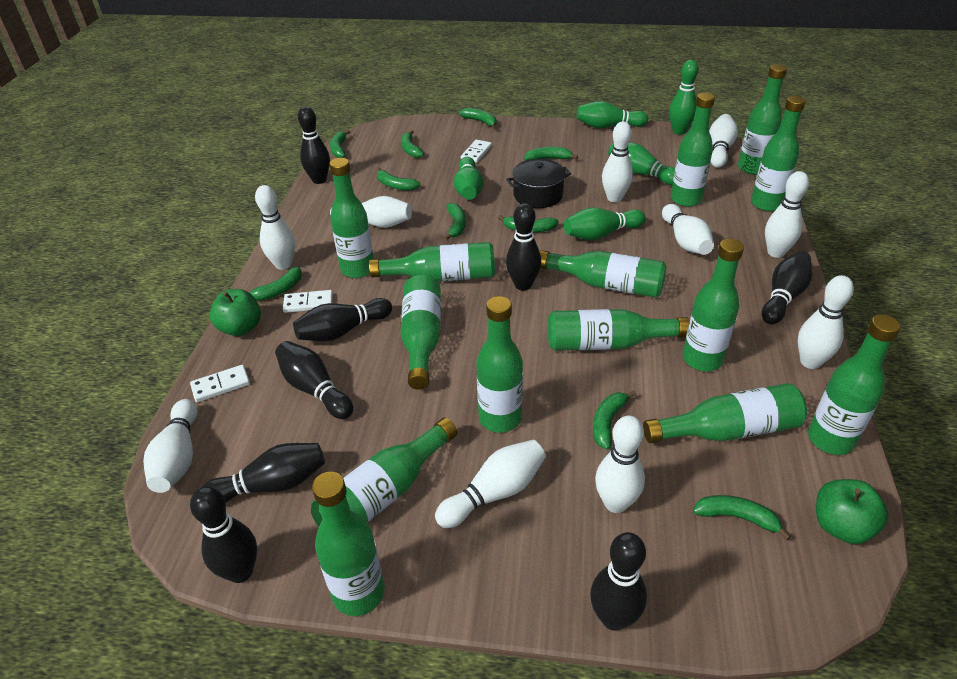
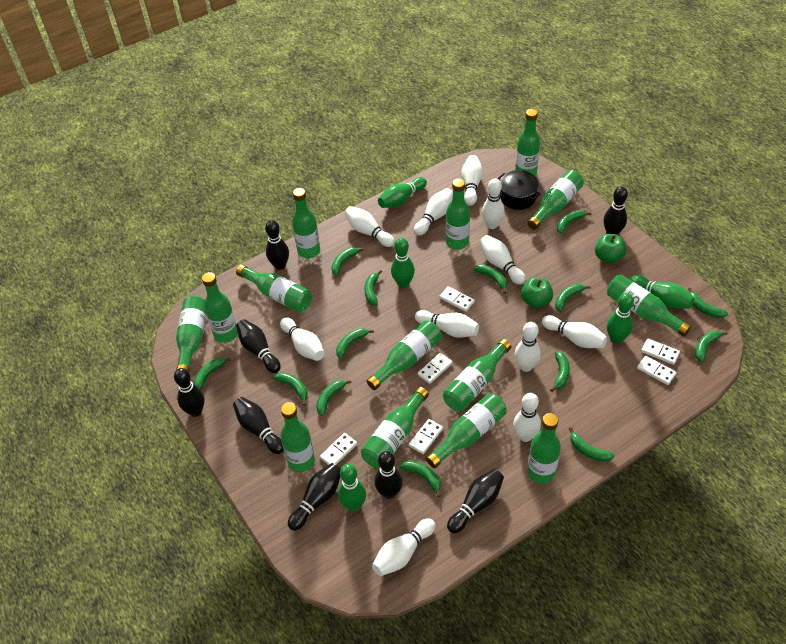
green banana: [250,267,302,300] [330,130,350,158] [377,168,421,191] [401,130,424,158] [444,203,466,241] [459,108,497,129] [498,215,559,233] [524,147,578,160] [593,391,636,450] [693,495,791,540] = 10 -> [194,358,231,390] [273,372,308,406] [316,380,351,416] [331,247,364,275] [336,328,374,359] [365,270,382,305] [400,460,441,497] [473,264,507,294] [550,351,570,392] [555,284,591,311] [557,210,591,233] [569,427,615,462] [688,288,728,318] [695,331,728,362] = 14
white bowling pin: [143,399,198,493] [255,185,295,270] [330,196,412,228] [435,440,546,528] [595,415,645,513] [602,121,633,202] [662,204,714,255] [709,114,738,168] [765,171,809,258] [798,275,854,369] = 10 -> [280,317,324,361] [344,206,394,247] [372,518,435,576] [414,188,453,236] [415,310,479,338] [461,155,483,206] [480,235,525,285] [482,179,505,229] [513,393,541,442] [515,322,541,372] [542,315,607,348] = 11
white domino: [190,365,250,402] [283,290,333,313] [461,140,492,163] = 3 -> [320,433,357,465] [409,419,443,454] [418,353,453,384] [439,286,475,312] [637,356,677,385] [641,338,680,365] = 6

